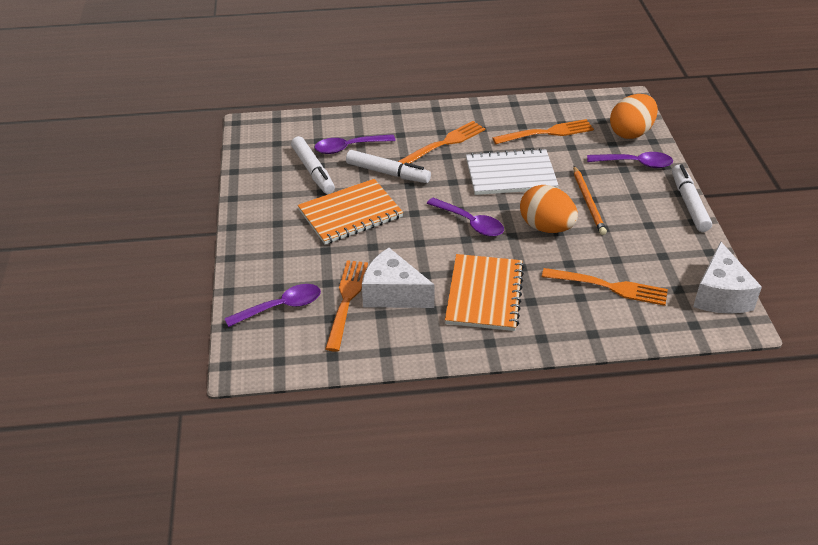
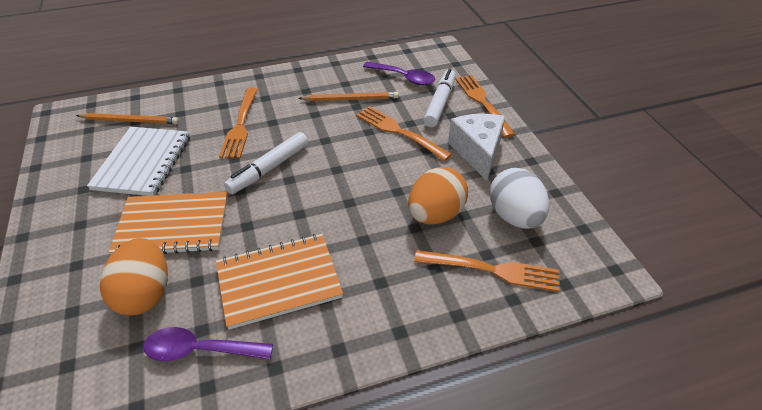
orange pencil: [573,166,607,235] = 1 -> [76,113,179,124] [298,92,399,101] = 2
purple spoon: [224,284,321,327] [315,134,396,154] [427,198,504,237] [587,152,673,168] = 4 -> [143,327,273,361] [363,62,435,85] = 2
white cheese: [362,248,435,308] [693,242,762,314] = 2 -> [448,114,505,181] = 1
white egg: none = 0 -> [490,168,549,229] = 1
white marker: [291,136,335,194] [346,150,431,183] [672,164,712,232] = 3 -> [224,132,308,194] [423,68,456,127] = 2

